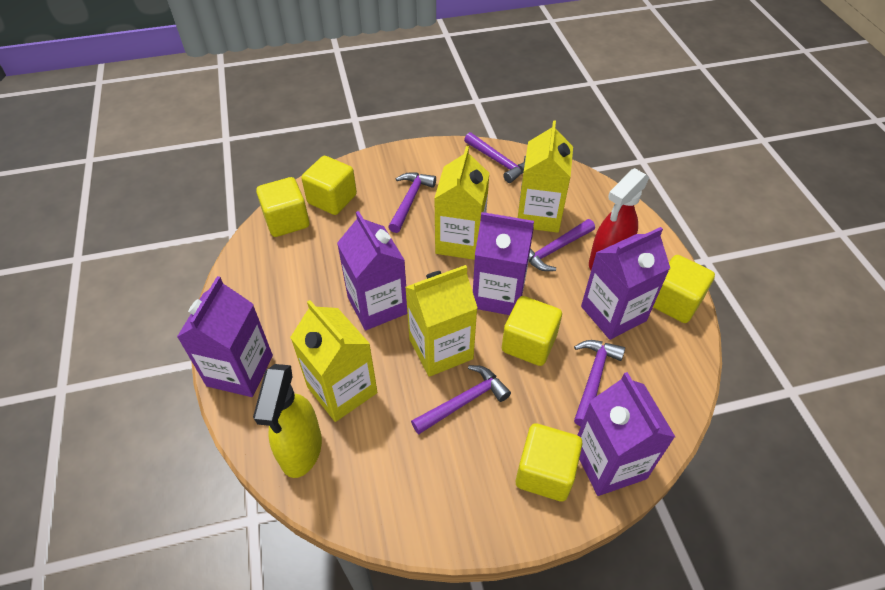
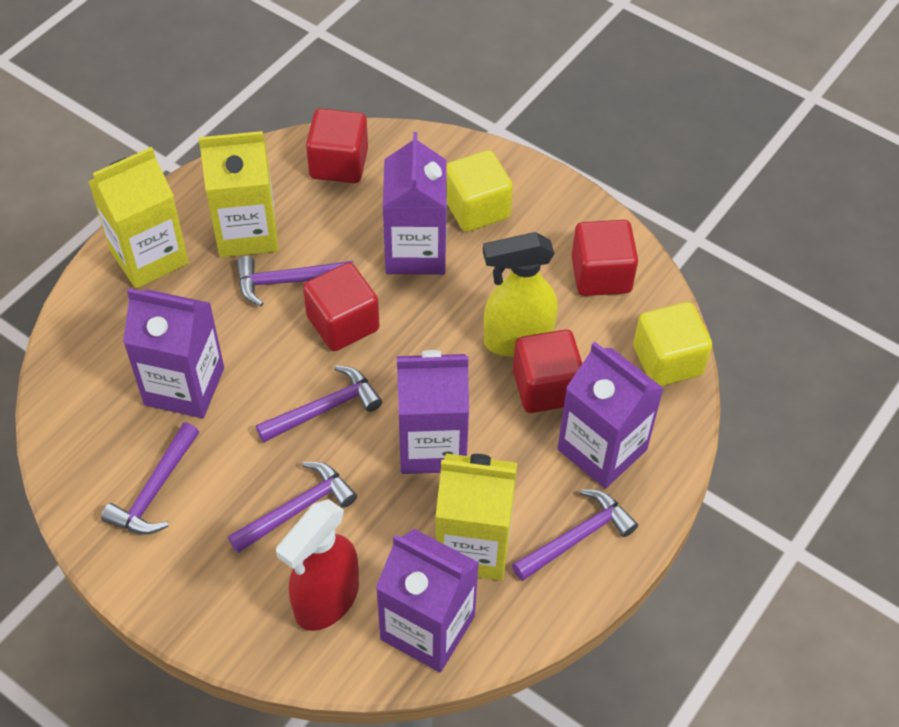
red cube: none = 0 -> [303,263,380,351] [306,108,368,183] [513,330,582,413] [571,220,638,296] = 4
yellow carton: [290,300,377,422] [405,265,478,377] [434,146,489,260] [518,120,573,233] = 4 -> [88,147,189,289] [198,131,279,258] [436,453,517,581] = 3
yellow cube: [256,177,309,237] [301,156,357,215] [502,296,562,366] [516,423,582,502] [653,255,715,323] = 5 -> [446,150,513,232] [633,302,712,386] = 2

